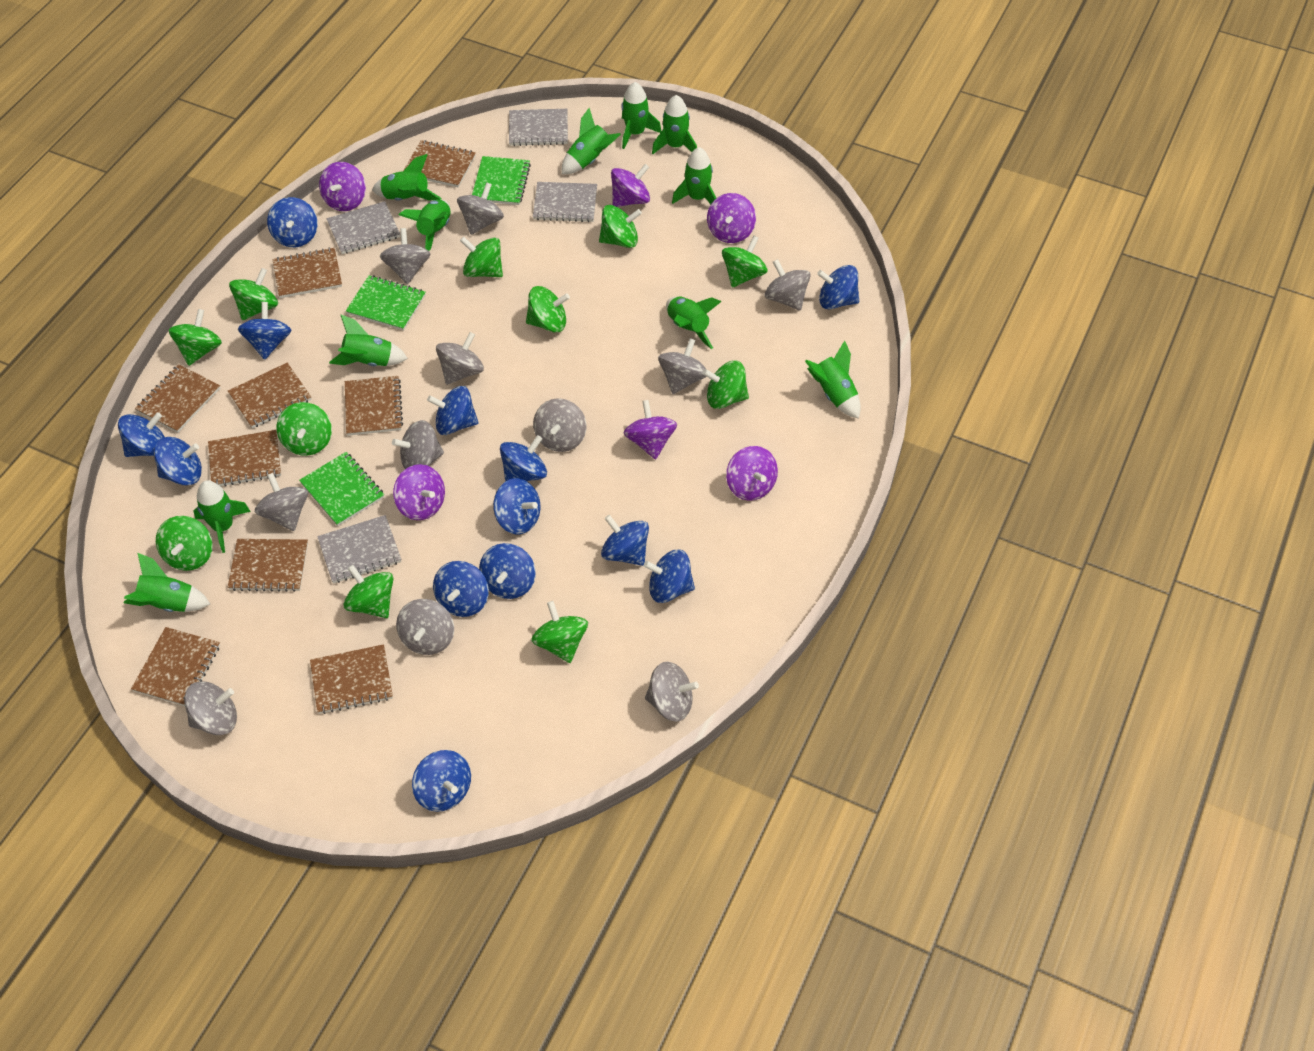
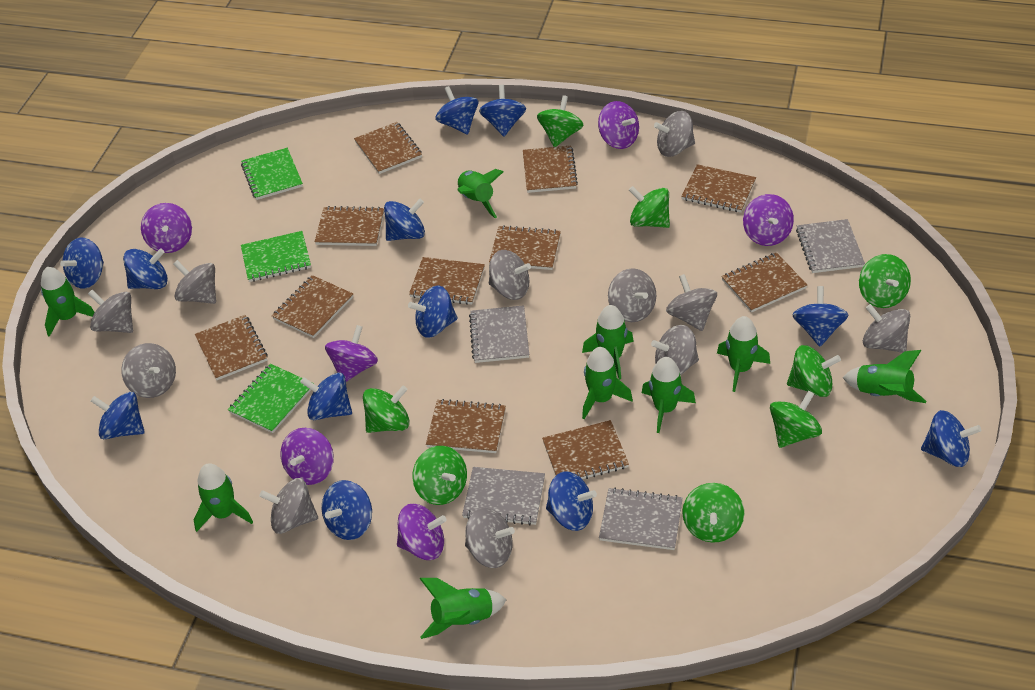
blue spinning top: [118,412,165,457] [154,437,202,485] [238,302,291,360] [267,197,318,247] [412,750,471,812] [427,386,478,435] [433,561,489,617] [479,543,536,599] [493,478,540,534] [500,435,547,482] [601,515,649,566] [644,549,695,603] [817,265,859,309] = 13 -> [60,238,104,289] [91,392,145,439] [123,248,168,289] [300,373,352,420] [322,480,372,540] [384,199,425,241] [408,285,458,338] [435,86,478,135] [479,85,526,136] [546,471,597,531] [792,286,848,347] [921,410,981,467] = 12
brown notebook: [131,627,220,706] [135,364,220,433] [208,430,281,486] [228,363,312,428] [228,539,308,592] [273,248,342,298] [310,644,393,714] [345,376,403,436] [403,140,476,187] = 9 -> [195,315,268,380] [272,275,353,338] [315,206,384,246] [354,122,422,174] [409,257,485,305] [426,399,506,453] [489,225,561,270] [523,146,578,193] [542,420,629,479] [681,164,756,213] [722,252,807,313] = 11
green rocket: [124,553,210,612] [194,480,251,553] [329,315,408,366] [372,154,442,201] [399,199,451,251] [562,108,621,174] [621,82,661,149] [652,95,697,154] [666,296,721,349] [672,147,716,204] [805,341,861,419] = 11 -> [41,267,95,337] [194,463,253,532] [420,578,506,639] [458,169,503,218] [582,305,634,380] [582,347,633,419] [642,357,696,433] [717,316,770,392] [842,350,926,403] = 9
green spinning top: [156,516,213,571] [169,309,222,366] [229,268,278,320] [277,402,332,456] [344,565,393,618] [460,237,503,277] [526,286,570,332] [531,601,588,663] [599,205,642,248] [703,361,749,409] [722,236,768,288] = 11 -> [363,386,410,433] [412,446,467,505] [537,95,583,147] [629,186,670,228] [682,483,744,543] [770,390,822,448] [787,345,841,397] [859,254,911,308] = 8

